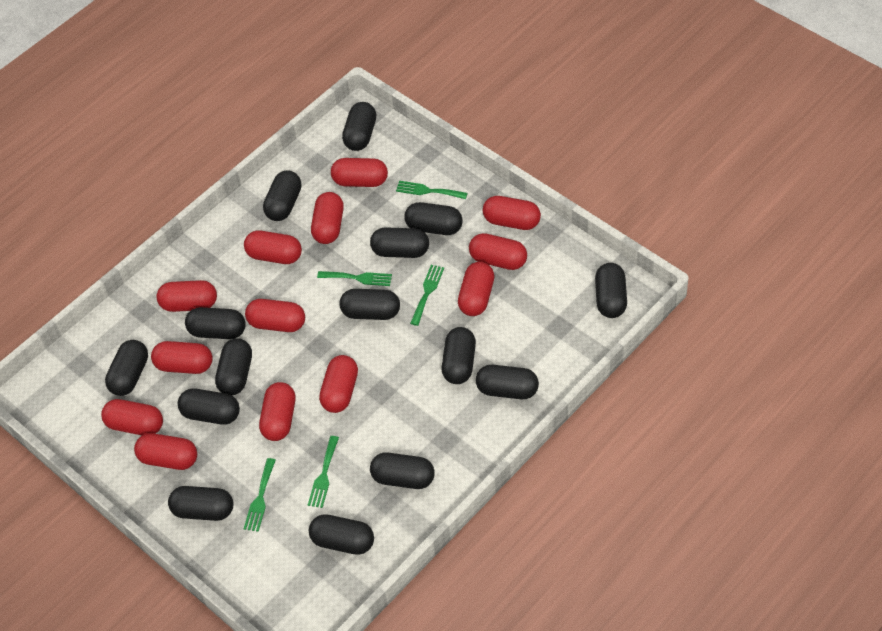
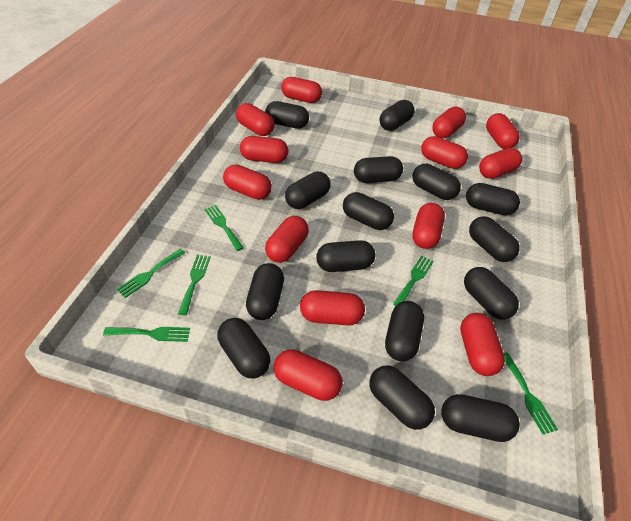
green fork: [244,458,276,532] [308,436,339,508] [317,271,392,286] [396,181,468,199] [410,265,444,326] = 5 -> [103,327,190,342] [116,249,185,298] [178,255,211,315] [204,205,244,251] [393,256,434,306] [504,352,558,434] = 6

